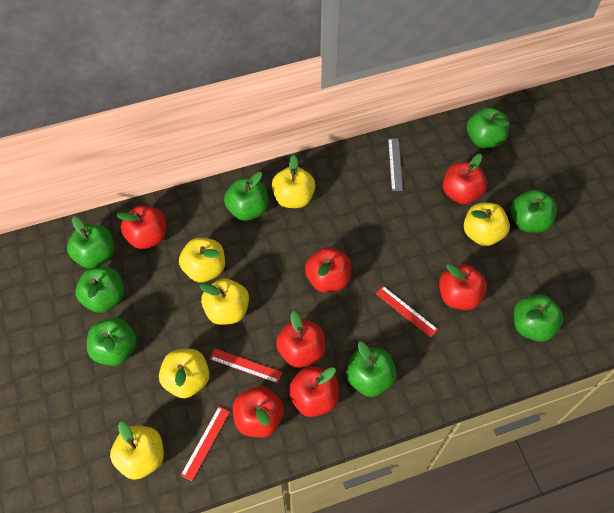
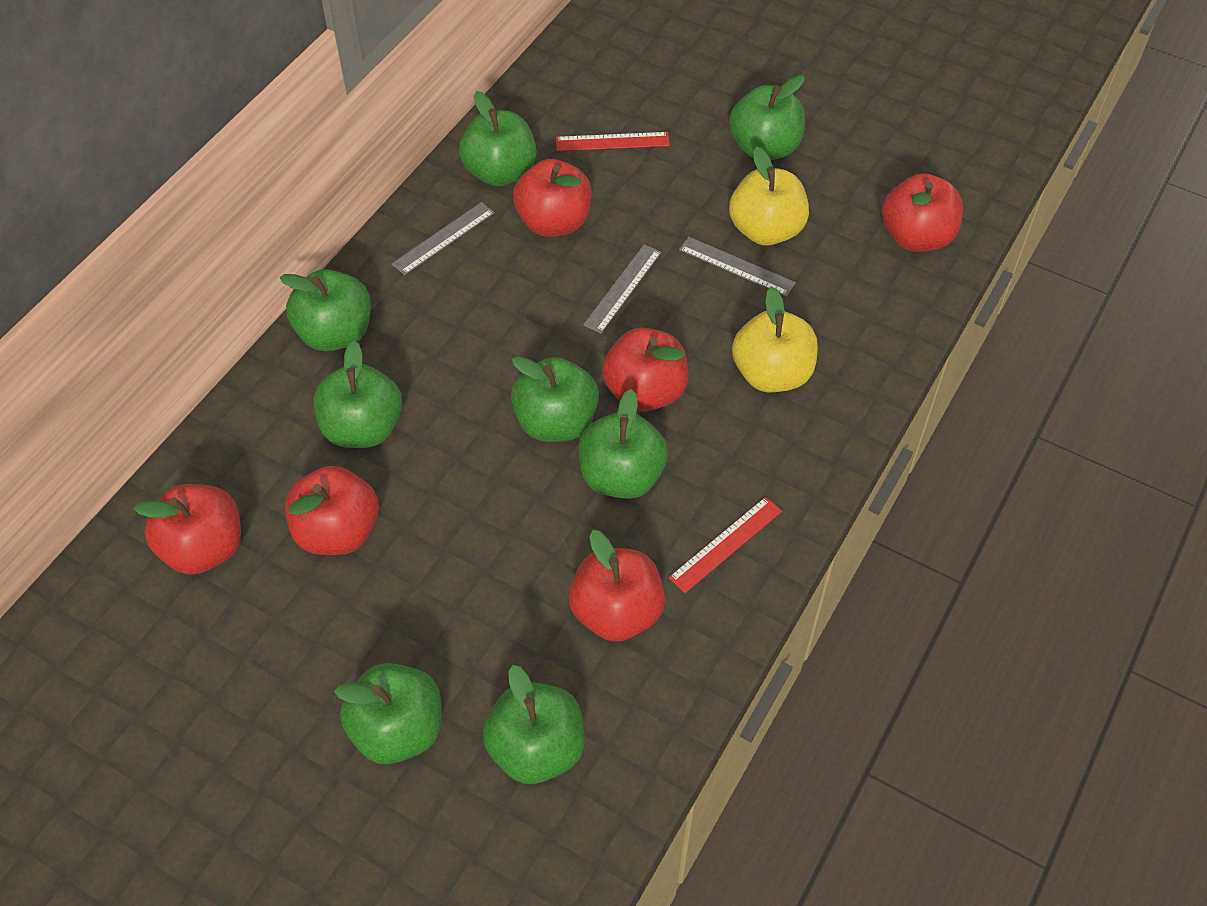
grey ruler: [388,138,403,191] = 1 -> [392,202,495,275] [583,244,662,333] [679,237,796,297] = 3
red apple: [116,206,166,249] [233,386,284,438] [276,311,325,368] [288,366,339,417] [305,247,351,293] [439,263,487,310] [443,154,487,204] = 7 -> [134,484,241,575] [285,466,379,555] [513,159,592,237] [569,530,665,642] [602,328,688,412] [882,173,963,252] = 6
red ruler: [181,406,230,481] [210,349,282,383] [376,286,438,338] = 3 -> [556,132,670,151] [668,497,782,593] = 2
yellow apple: [110,422,164,480] [159,349,210,398] [179,238,225,283] [200,278,249,325] [272,155,315,208] [464,203,510,246] = 6 -> [729,146,809,246] [732,287,818,392] = 2

